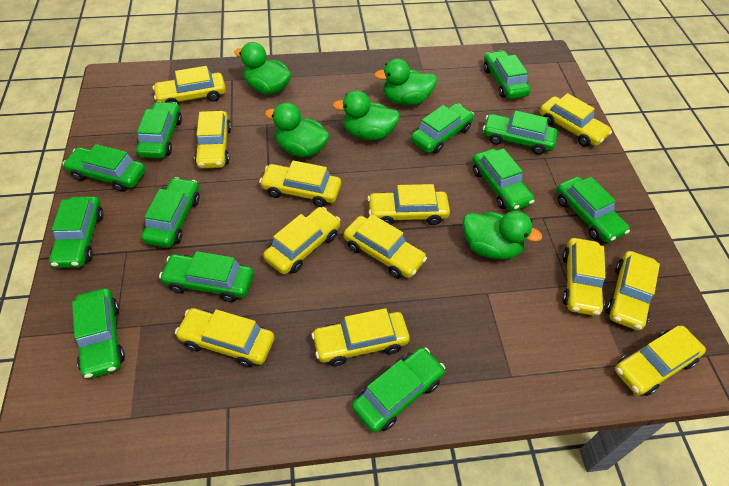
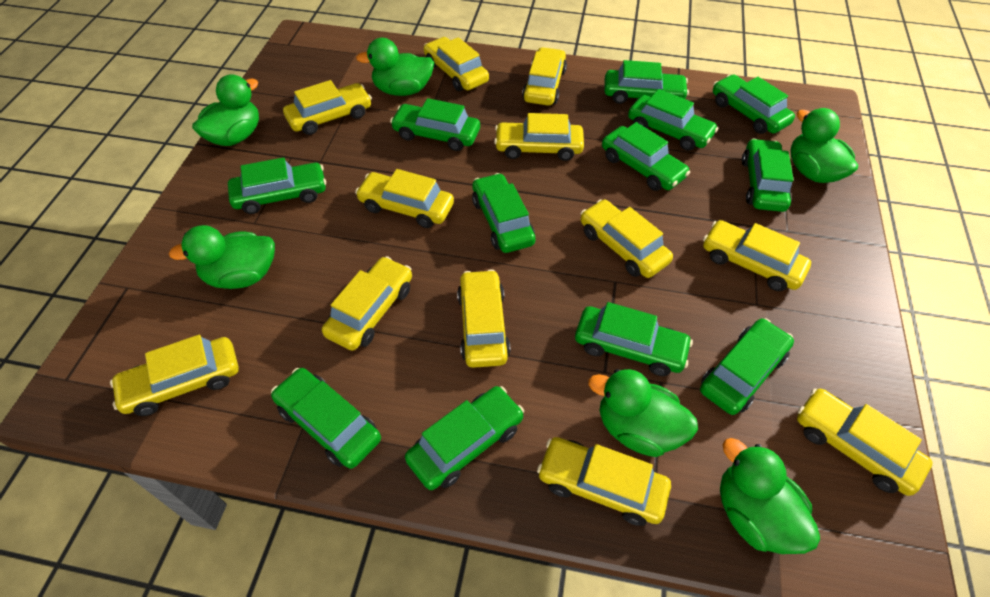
green duck: [234,42,291,95] [265,102,330,157] [333,90,400,140] [374,58,437,105] [463,211,542,260] = 5 -> [169,225,275,289] [192,74,259,146] [356,38,434,96] [588,369,698,457] [720,438,820,554] [791,108,858,183] = 6

